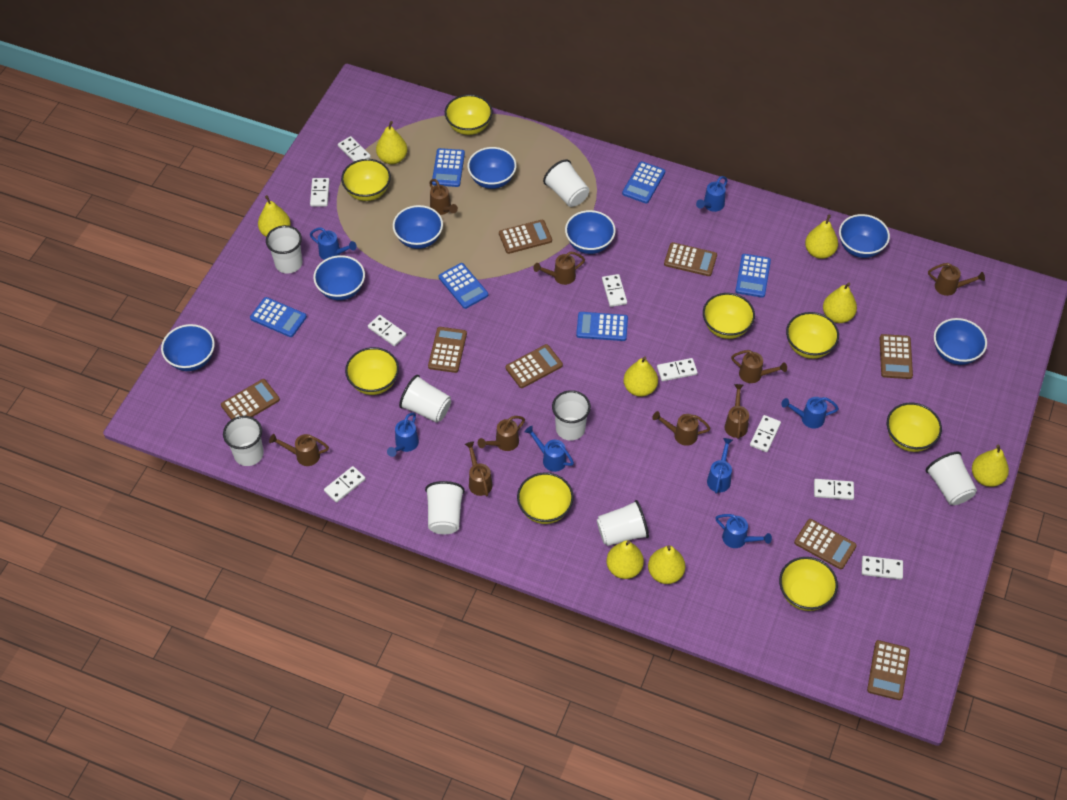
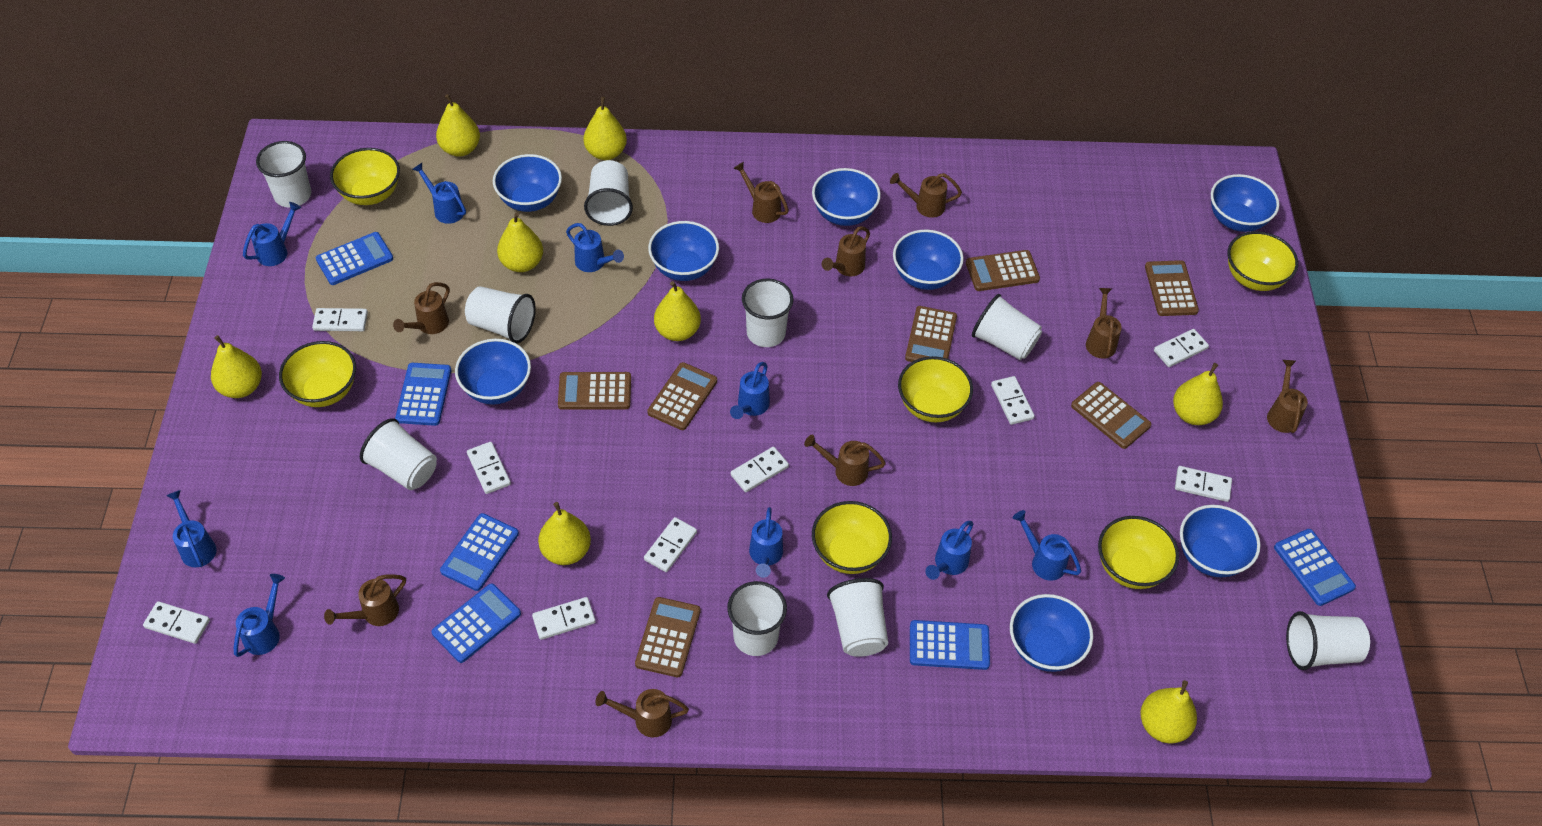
blue bowl: [161,324,215,371] [313,255,365,300] [393,205,443,249] [467,147,517,189] [565,210,616,254] [839,214,890,258] [934,318,987,365] = 7 -> [455,339,531,405] [493,154,562,212] [648,221,719,281] [812,168,881,226] [893,230,964,290] [1010,594,1093,672] [1180,505,1261,577] [1211,174,1279,232] = 8
blue watering can: [310,227,357,260] [387,413,419,457] [525,426,574,472] [696,176,728,212] [707,438,733,494] [715,514,772,548] [781,397,839,429] = 7 -> [166,490,217,567] [234,574,285,657] [243,202,301,266] [412,163,466,224] [566,223,624,272] [730,362,770,419] [749,507,783,578] [925,521,973,580] [1013,510,1081,581] = 9
brown calculator: [221,379,280,420] [428,327,467,373] [499,220,552,254] [506,344,563,388] [664,242,717,276] [794,519,857,569] [867,640,910,700] [880,334,913,379] = 8 -> [558,372,631,410] [635,597,700,677] [647,362,717,430] [905,306,957,362] [966,250,1040,291] [1071,382,1151,449] [1145,260,1199,316] = 7
white cup: [223,416,264,466] [266,225,302,274] [399,375,451,423] [425,481,465,534] [543,160,589,207] [552,390,591,440] [597,500,649,546] [926,452,977,505] = 8 -> [256,141,311,207] [360,418,437,490] [465,286,536,344] [584,160,633,226] [727,581,787,656] [742,278,794,347] [827,578,888,657] [972,294,1042,360] [1286,611,1370,670] = 9
yellow bowl: [341,159,391,201] [345,347,399,395] [445,94,493,135] [517,472,574,524] [703,293,755,339] [779,557,838,611] [786,312,839,359] [887,403,942,452] = 8 -> [279,341,356,407] [330,148,400,205] [812,501,892,574] [898,356,973,423] [1098,516,1179,589] [1228,231,1298,291] = 6

